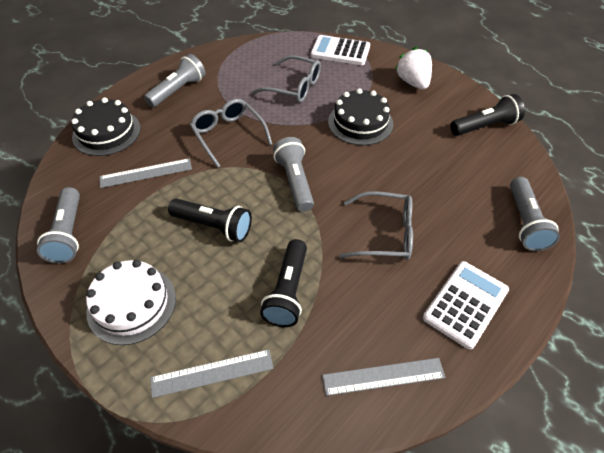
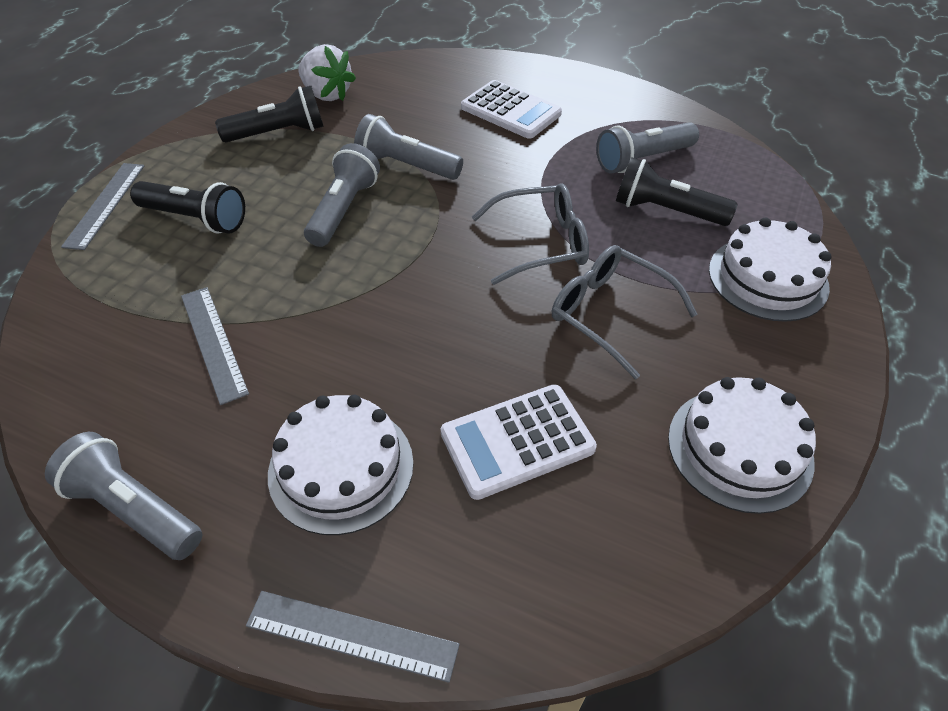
black cake: [71,97,141,156] [328,88,393,145] = 2 -> none = 0
grey glasses: [190,99,273,168] [252,55,321,103] [339,191,413,260] = 3 -> [472,183,589,285] [552,245,698,379] = 2
white cake: [86,260,176,345] = 1 -> [268,395,413,535] [668,377,816,514] [709,217,832,322] = 3

